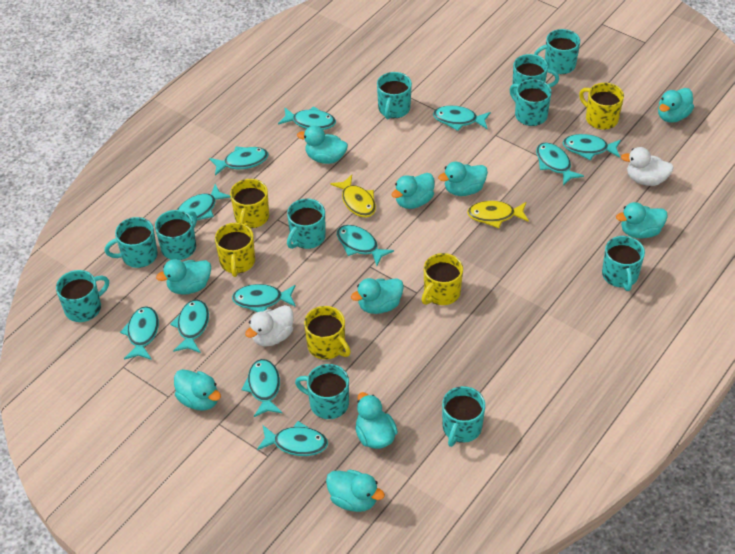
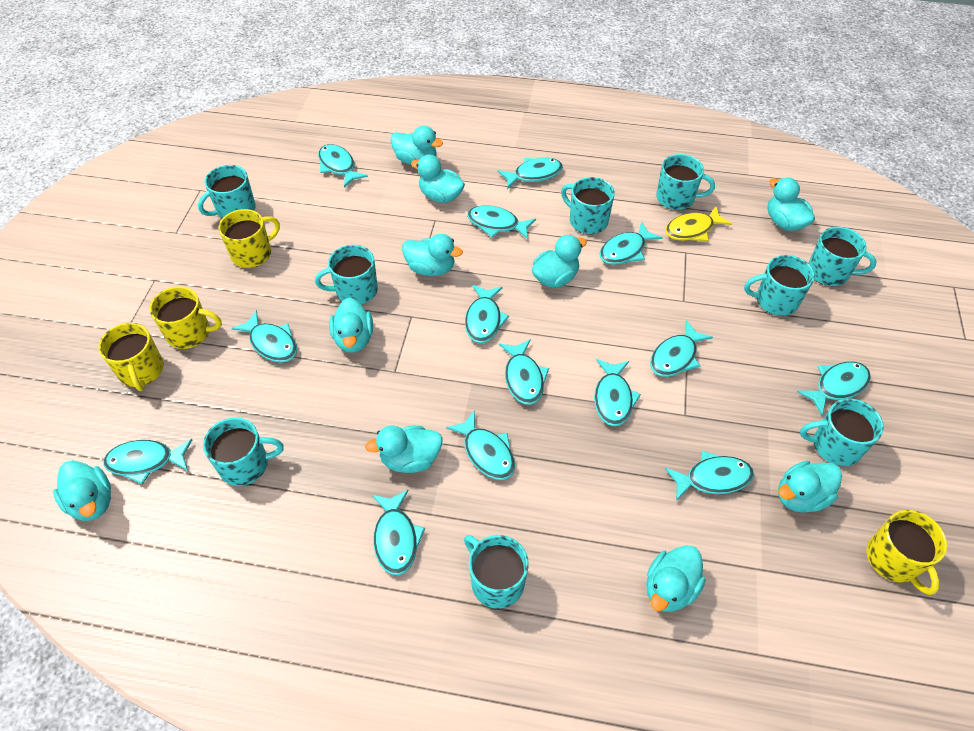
turquoise fish: [120,306,159,360] [170,300,209,353] [177,184,231,220] [209,146,268,176] [232,284,296,312] [241,359,282,417] [257,421,328,456] [278,106,336,130] [337,225,394,266] [433,106,491,131] [536,143,584,186] [562,134,621,160] = 12 -> [103,439,193,485] [231,310,297,363] [318,144,368,188] [372,490,425,575] [446,411,515,480] [465,285,509,343] [467,205,536,240] [498,158,563,189] [499,339,549,405] [594,359,641,426] [600,222,663,265] [650,320,713,377] [665,451,754,501] [797,361,871,416] = 14
turquoise mug: [56,270,109,322] [105,217,158,268] [155,210,197,260] [287,199,326,249] [295,364,349,419] [377,72,412,119] [442,386,485,447] [510,79,552,126] [512,54,559,95] [534,29,580,74] [602,236,645,291] = 11 -> [198,165,256,218] [203,417,284,486] [315,245,378,304] [464,535,529,609] [561,177,615,234] [656,154,715,210] [744,255,815,316] [800,399,884,466] [808,227,876,286] = 9
white duck: [245,305,294,346] [621,147,674,186] = 2 -> none = 0
yellow fish: [330,175,376,218] [467,201,529,228] = 2 -> [665,206,732,241] = 1
yellow mug: [215,223,255,277] [230,179,269,228] [304,306,351,359] [422,253,463,305] [579,83,624,130] = 5 -> [98,323,164,391] [149,286,222,349] [218,209,280,268] [867,510,947,595] = 4

